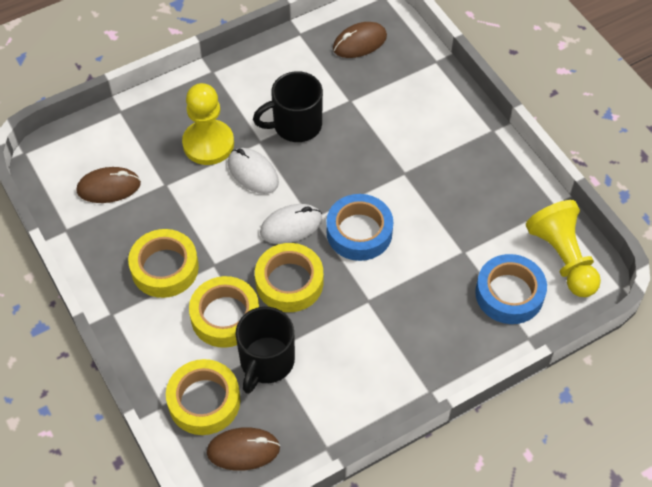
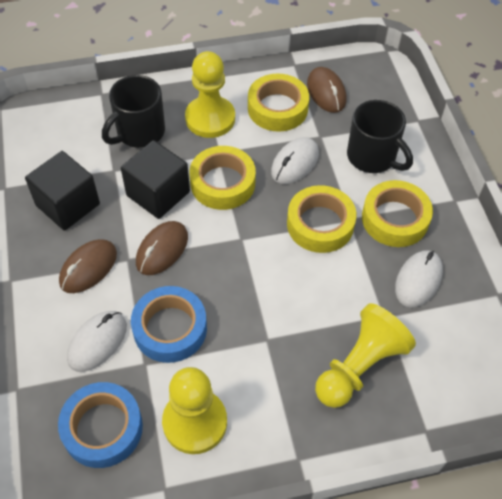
black cube: none = 0 -> [25,151,100,231] [121,140,190,219] = 2
white mouse: [228,148,279,194] [260,204,322,244] = 2 -> [67,311,127,372] [271,137,319,184] [395,250,443,308] = 3
yellow pawn: [182,83,234,165] [526,200,601,297] = 2 -> [162,367,227,454] [185,51,235,138] [315,303,416,408] = 3

